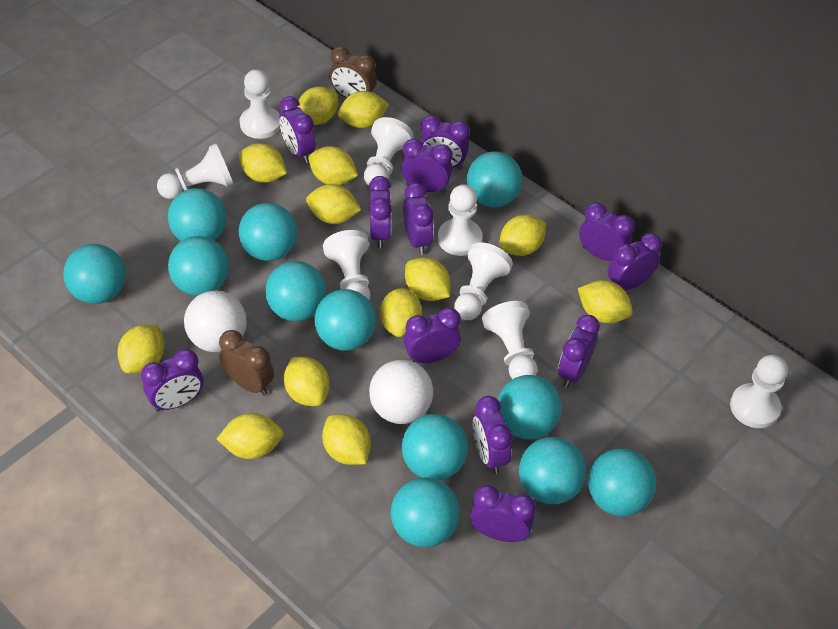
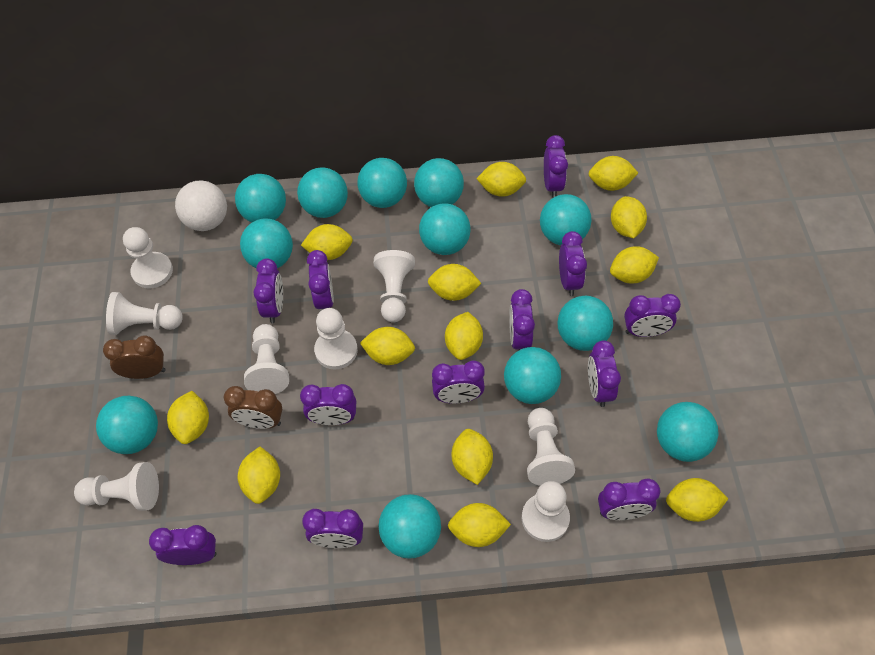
white ball: [184,291,247,352] [369,360,433,424] = 2 -> [175,180,227,231] = 1

